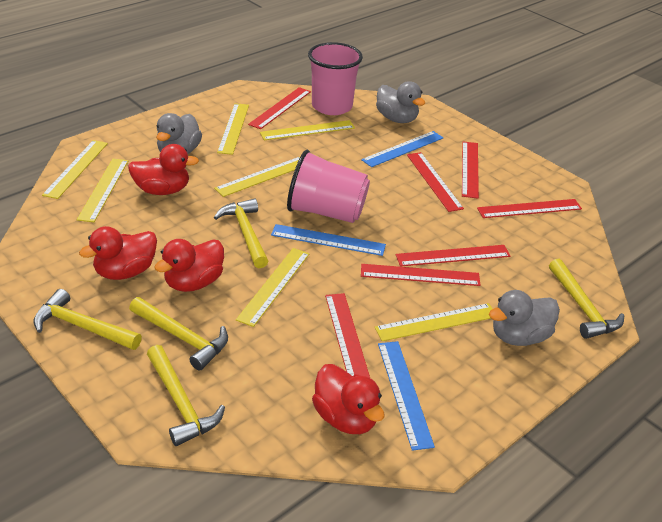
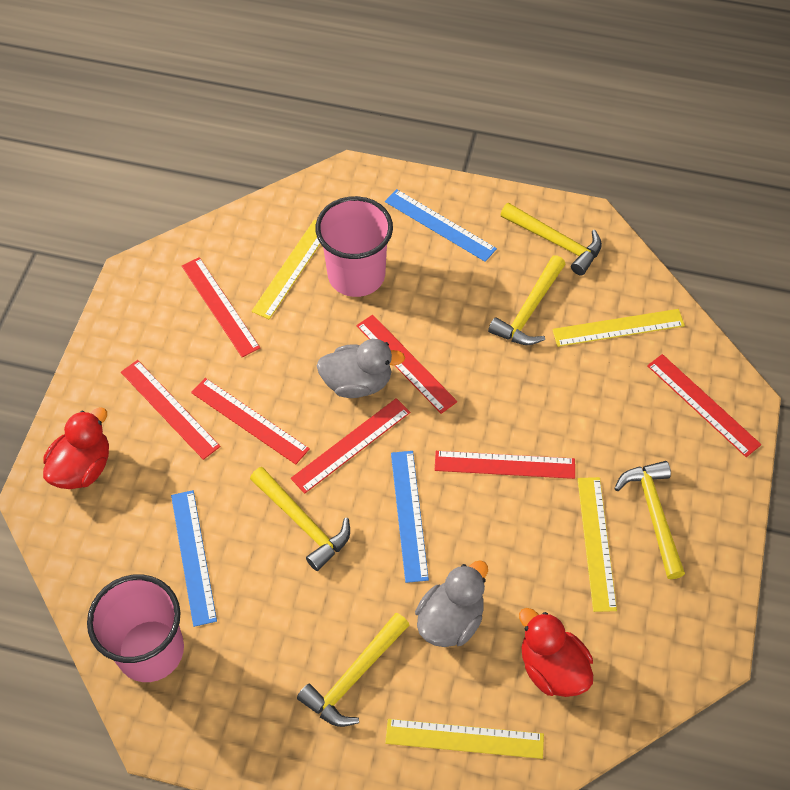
grey duck: [156,113,202,154] [376,81,425,123] [489,290,560,346] = 3 -> [316,339,405,398] [415,560,488,647] = 2
red duck: [79,226,157,280] [128,144,199,195] [154,239,224,292] [312,364,384,434] = 4 -> [43,407,109,489] [519,608,593,697] = 2
yellow ruler: [42,140,108,199] [77,159,128,222] [214,157,300,197] [217,103,249,155] [236,248,309,327] [260,120,355,140] [375,303,493,341] = 7 -> [252,219,320,319] [385,719,544,759] [552,309,685,347] [578,477,617,612] = 4

